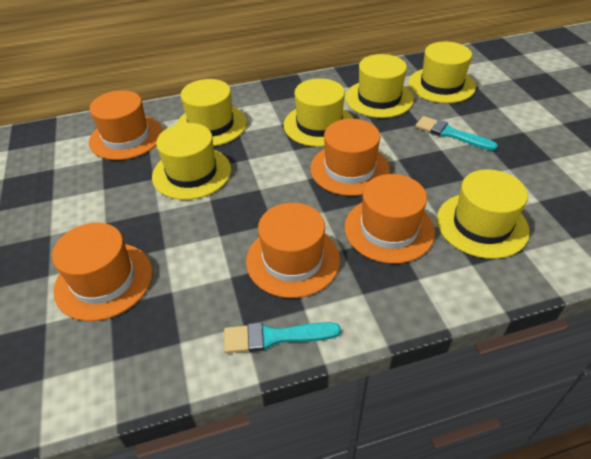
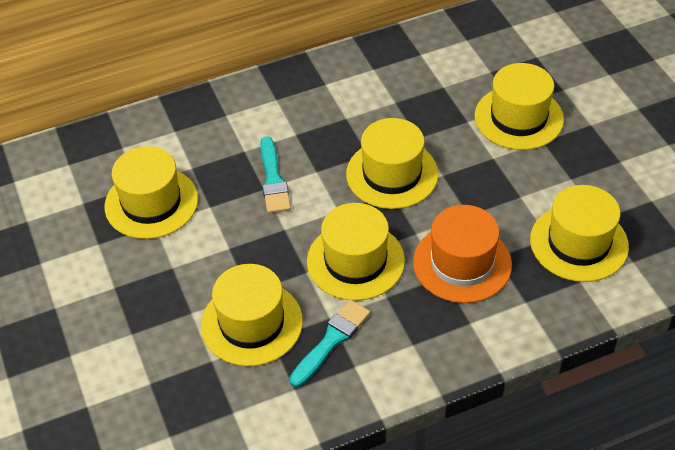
orange hat: [52,223,152,321] [89,90,163,160] [246,203,340,298] [310,119,390,196] [344,174,435,264] = 5 -> [413,205,512,303] = 1

